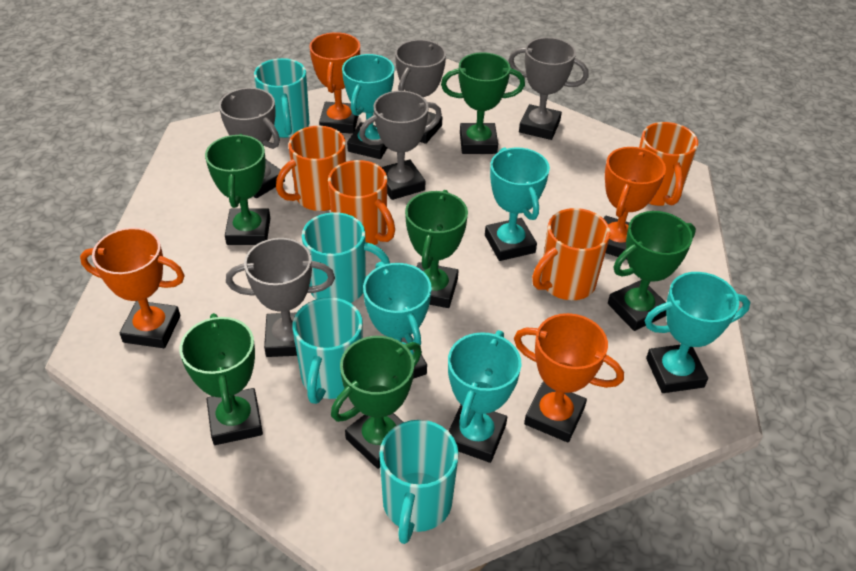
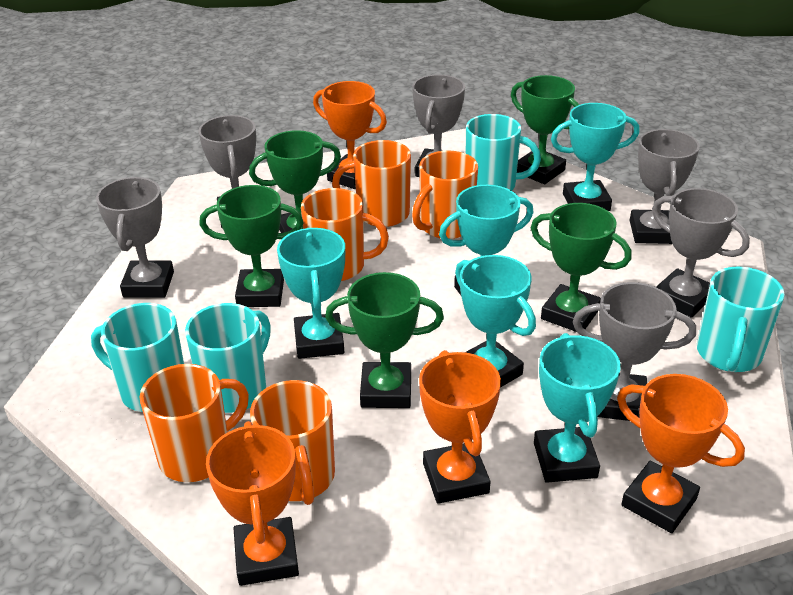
green trophy: [179,313,263,445] [205,134,270,245] [331,336,422,469] [405,190,468,308] [441,52,525,154] [608,211,696,331] = 6 -> [199,185,303,307] [249,130,341,233] [325,272,444,408] [511,75,580,184] [531,203,632,332] = 5
grey trophy: [219,88,285,198] [226,238,335,357] [359,91,442,200] [395,39,446,144] [508,37,589,140] = 5 -> [96,177,174,298] [199,115,256,228] [412,74,465,177] [573,282,696,421] [630,129,700,244] [652,188,750,318] = 6
orange mug: [276,126,346,211] [328,160,395,245] [532,208,610,300] [639,122,698,206] = 4 -> [139,364,249,482] [250,380,335,505] [301,188,389,281] [332,140,411,227] [412,151,478,239] = 5

